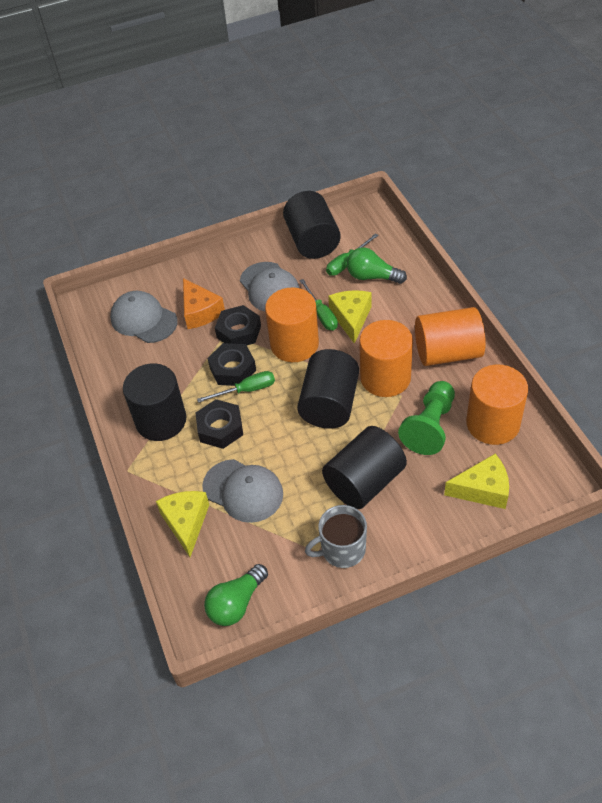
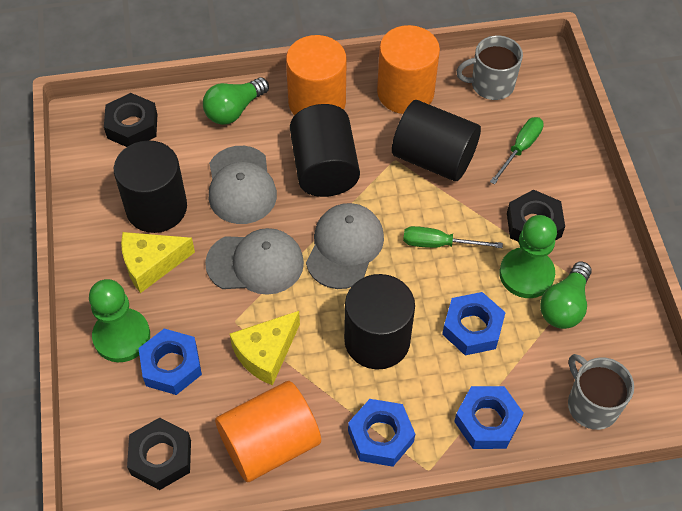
blue nut: none = 0 -> [138,328,202,395] [348,399,415,467] [442,292,506,355] [454,386,524,449] = 4
green pawn: [398,381,455,455] = 1 -> [89,279,150,362] [499,215,557,298] = 2
green screwdriver: [197,371,275,403] [299,279,338,330] [326,233,379,276] = 3 -> [403,226,503,248] [490,117,544,185] = 2
grey mug: [305,505,367,568] = 1 -> [456,36,523,100] [568,354,634,430] = 2
orange cheese: [183,278,225,329] = 1 -> none = 0
orange cylinder: [265,288,319,362] [359,320,413,397] [415,307,486,366] [466,365,528,445] = 4 -> [215,381,321,482] [286,35,347,115] [377,25,440,114] = 3
yellow cheese: [156,491,209,557] [328,290,372,344] [444,454,509,509] = 3 -> [121,232,195,293] [230,311,300,386] = 2

